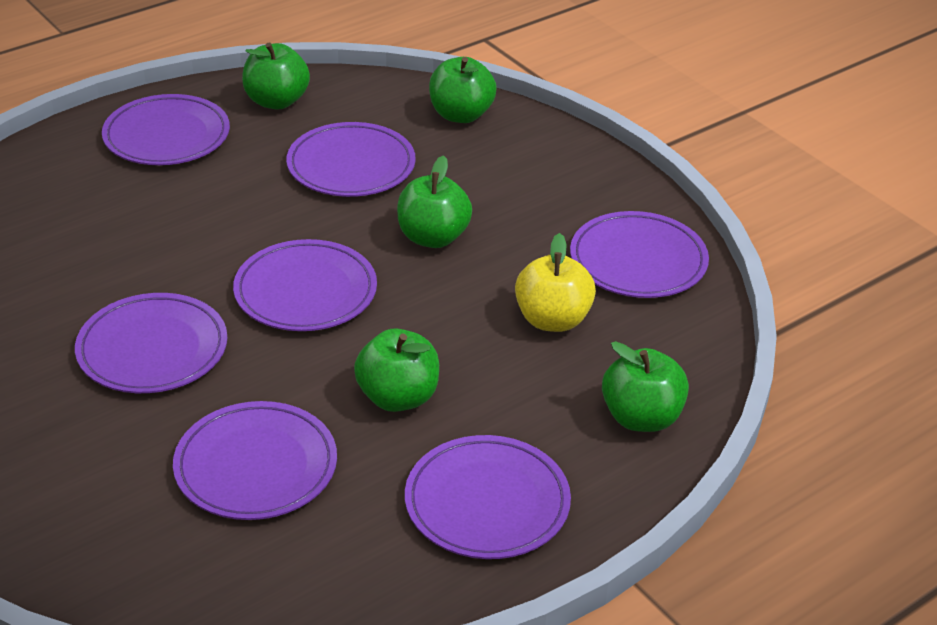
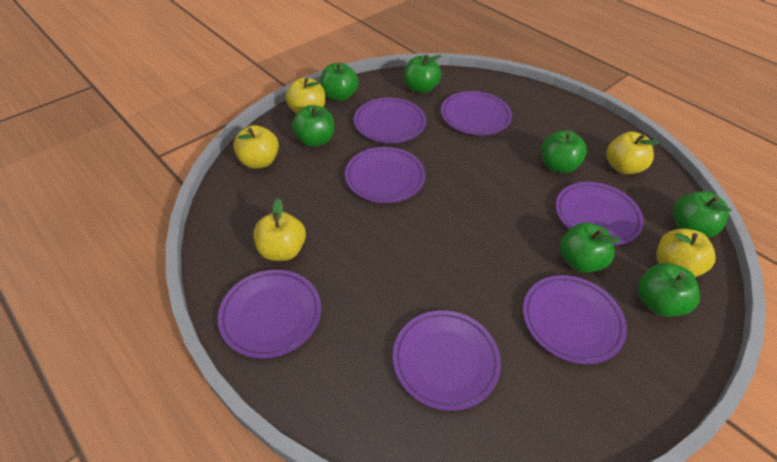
green apple: [242,42,310,110] [354,328,439,412] [397,155,472,248] [429,57,497,123] [602,341,689,432] = 5 -> [292,105,334,147] [320,63,359,101] [404,54,442,94] [541,130,587,173] [560,223,621,273] [638,263,700,317] [673,191,732,238] = 7
yellow apple: [515,233,596,332] = 1 -> [233,125,279,169] [254,198,306,261] [286,78,325,114] [606,132,660,174] [656,229,716,277] = 5

